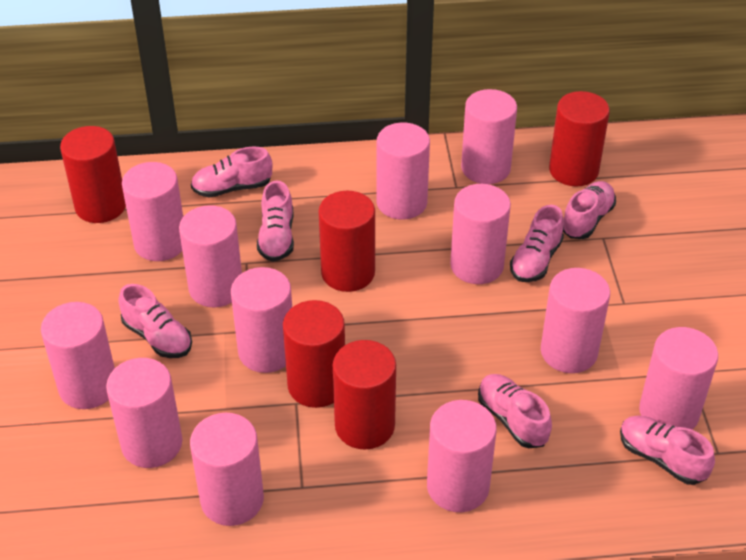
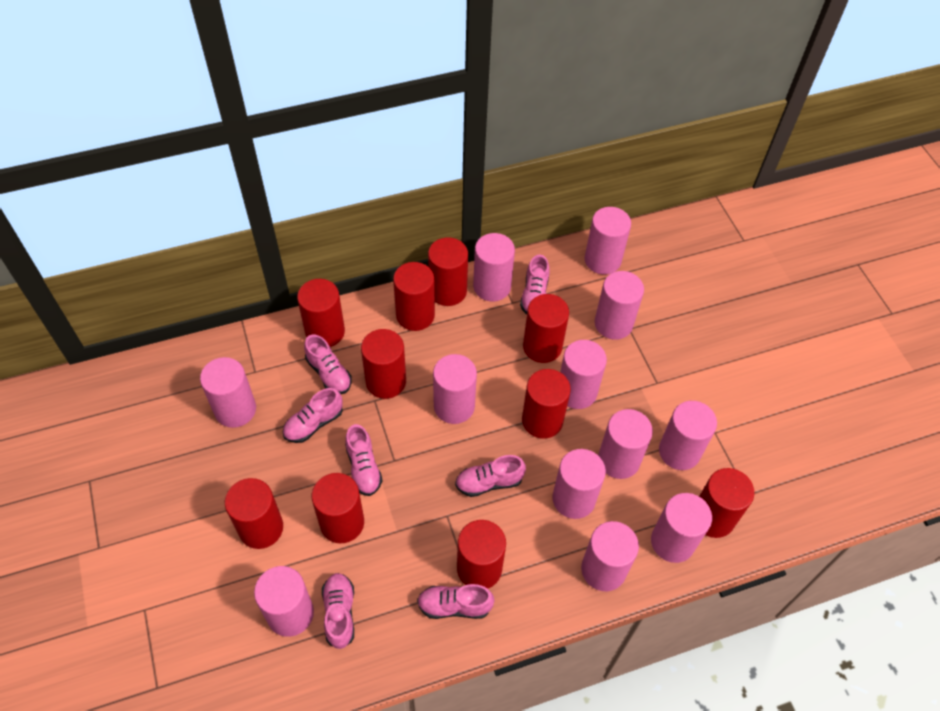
red cylinder: [60,126,126,223] [283,300,345,408] [318,191,375,292] [333,340,396,450] [549,91,610,186] = 5 -> [225,478,283,549] [297,279,345,347] [312,473,364,543] [361,329,406,399] [393,262,435,331] [428,237,468,306] [457,520,506,589] [522,369,571,439] [523,294,569,363] [699,468,754,538] = 10

